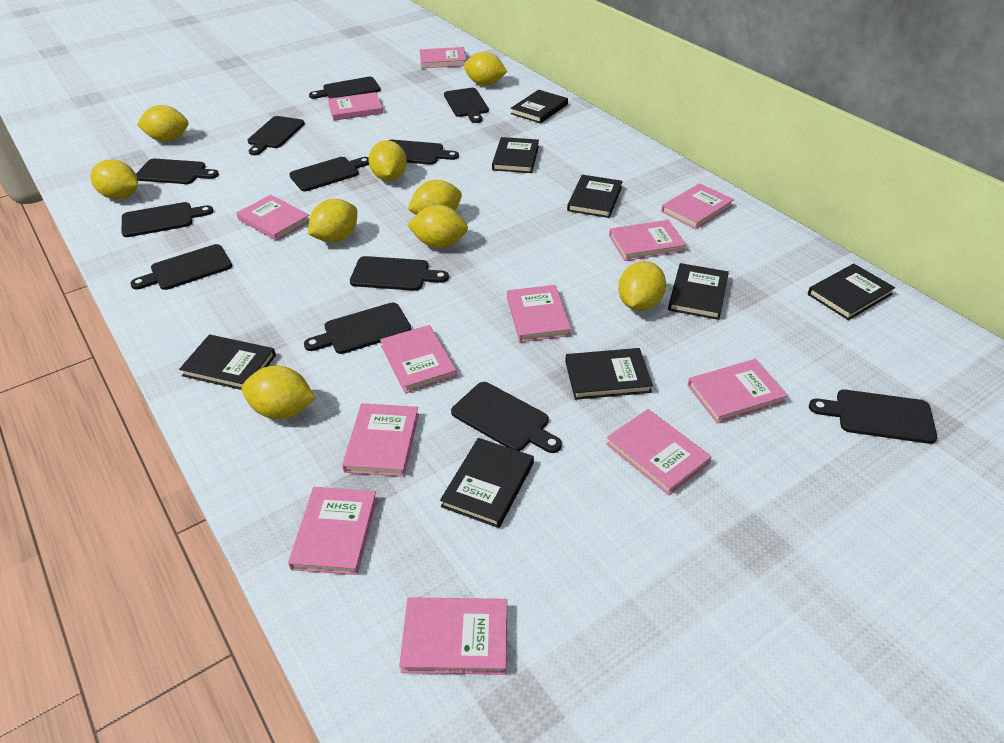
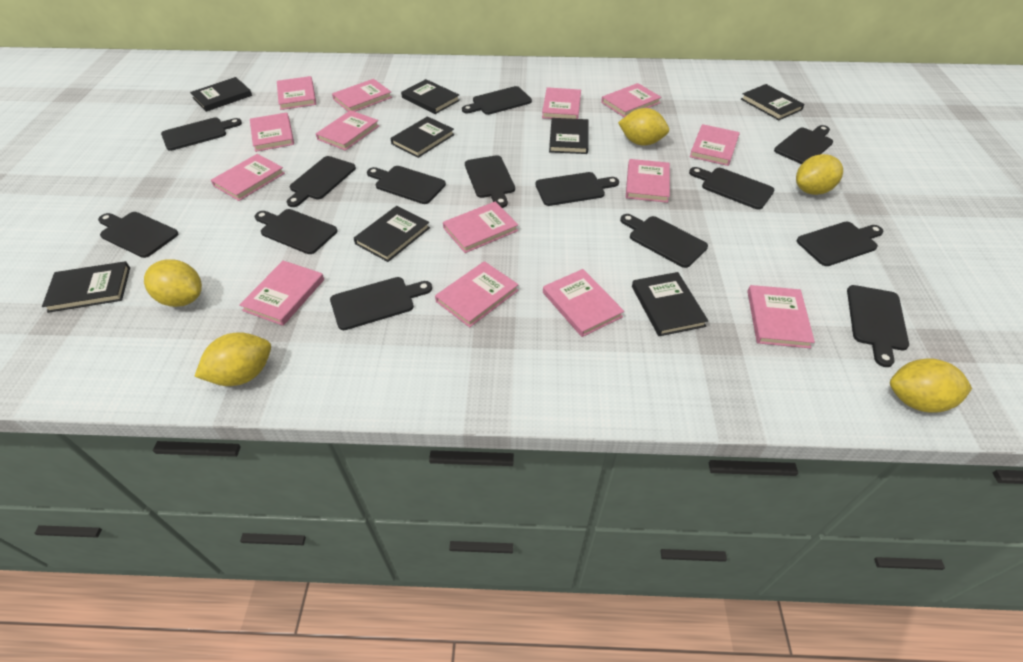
black cutting board: [121,202,214,237] [130,244,232,290] [136,159,219,184] [248,116,305,155] [289,157,369,191] [304,302,411,354] [309,77,381,99] [350,256,449,291] [388,140,459,165] [444,88,489,123] [451,382,562,453] [809,390,937,444] = 12 -> [98,212,178,258] [161,117,242,151] [254,209,337,254] [287,156,356,207] [330,277,432,330] [367,166,446,204] [462,86,532,115] [465,155,515,208] [535,172,619,206] [620,214,708,268] [689,167,775,209] [774,125,833,164] [796,222,883,266] [847,285,909,367] = 14
pink book: [237,195,310,241] [288,487,377,575] [328,92,383,121] [342,403,419,477] [380,325,457,394] [399,597,507,675] [420,47,466,68] [507,285,571,342] [606,409,712,495] [609,220,686,261] [661,183,734,229] [688,359,788,423] = 12 -> [211,154,285,201] [239,261,324,326] [250,112,294,152] [277,76,316,110] [316,110,379,151] [332,79,392,112] [435,261,519,327] [443,202,518,253] [542,87,581,119] [543,269,624,337] [601,83,662,117] [626,159,670,203] [690,124,740,166] [747,285,815,348] = 14
yellow lemon: [90,159,138,199] [137,105,188,142] [242,366,315,419] [308,199,357,242] [368,140,407,181] [407,205,468,248] [408,180,462,215] [464,52,507,86] [618,261,666,311] = 9 -> [144,259,202,307] [194,332,271,386] [618,108,669,146] [796,154,843,195] [890,358,972,413] = 5

